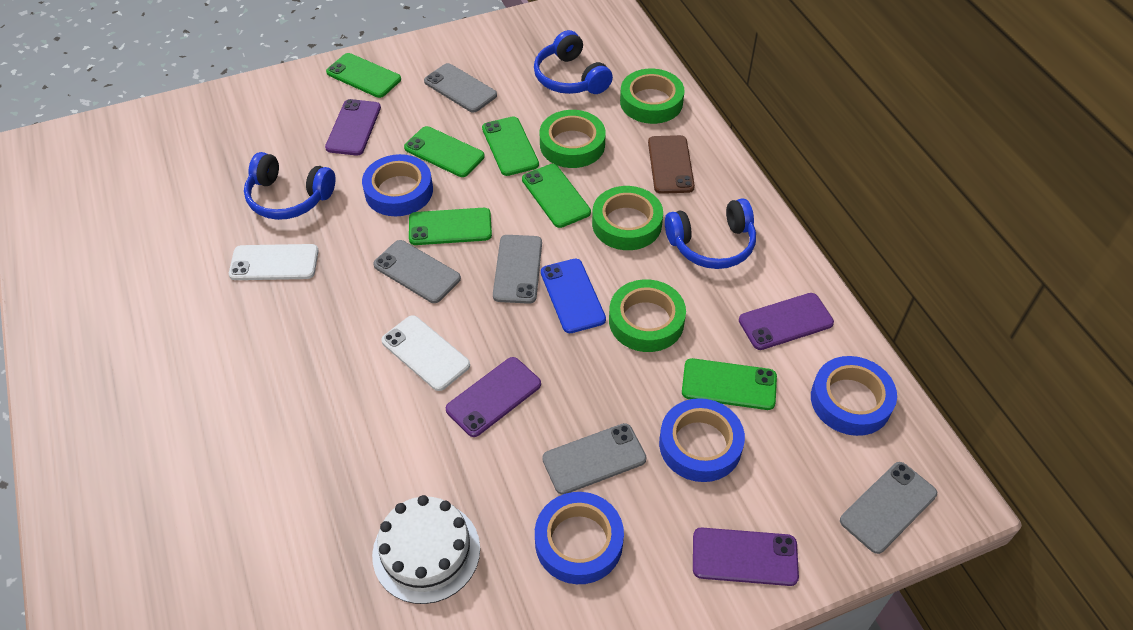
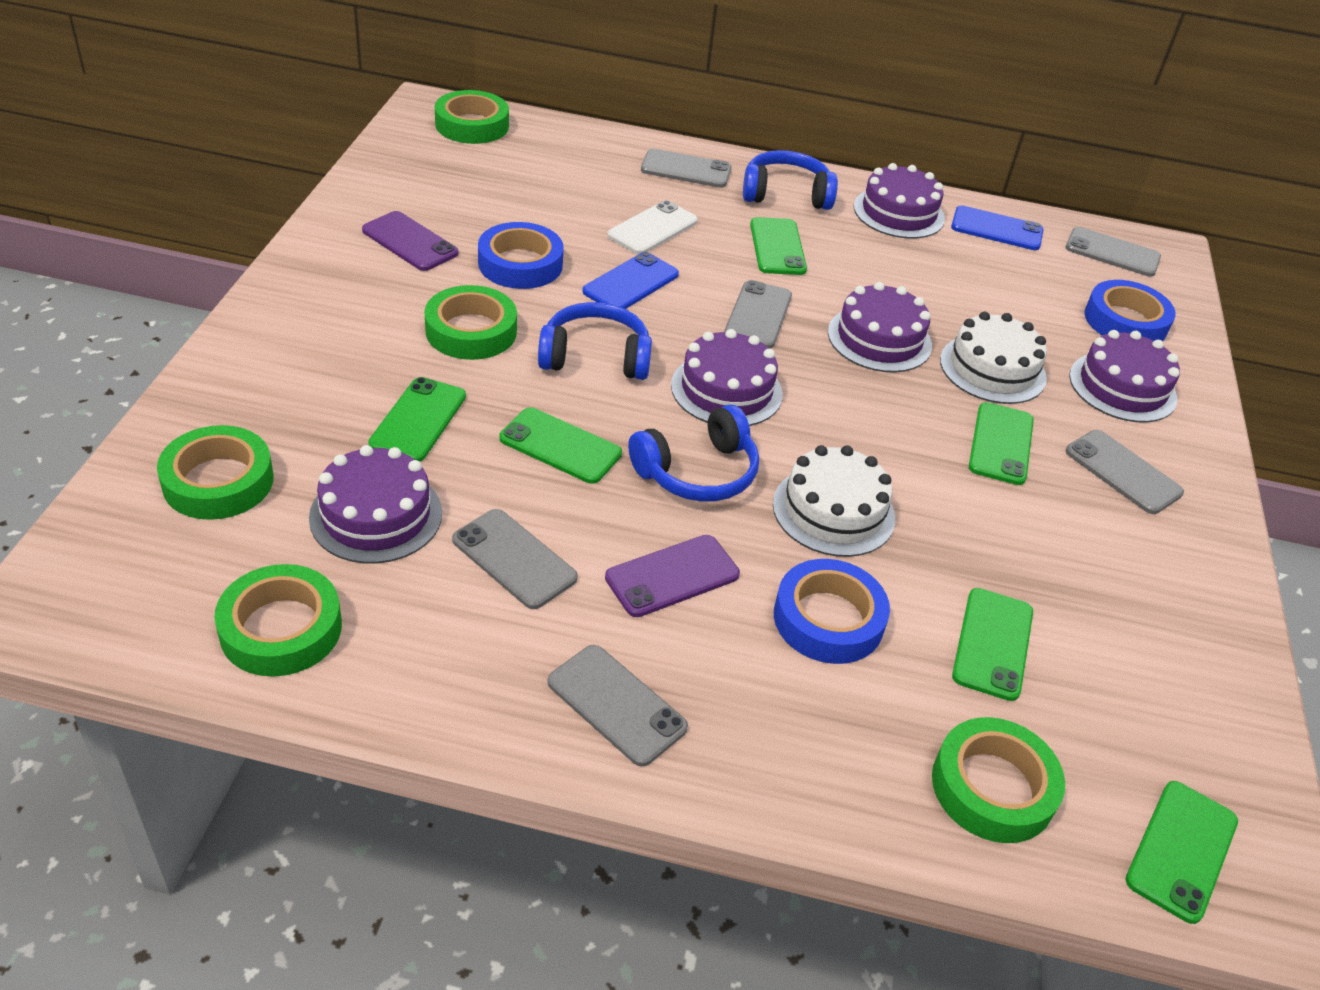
blue phone: [541,259,606,333] = 1 -> [582,252,679,309] [951,206,1044,250] = 2
blue tape: [362,154,433,216] [535,492,624,584] [659,398,745,482] [811,356,897,436] = 4 -> [478,222,564,289] [774,559,890,664] [1084,280,1176,341] = 3
brown phone: [648,135,695,194] = 1 -> none = 0
green tape: [540,110,606,168] [592,186,663,250] [609,280,686,352] [620,69,685,124] = 4 -> [157,425,274,520] [214,564,342,677] [424,285,517,360] [435,90,509,144] [932,717,1065,843] = 5
grey phone: [373,240,461,303] [424,63,497,113] [493,235,542,304] [542,423,646,495] [840,462,937,554] = 5 -> [452,509,578,609] [548,645,688,766] [641,149,732,188] [724,280,792,349] [1065,227,1161,277] [1066,430,1184,514] = 6
purple cake: none = 0 -> [309,445,442,563] [671,329,783,426] [828,282,932,372] [854,163,945,239] [1069,330,1180,423] = 5
purple phone: [325,99,381,156] [446,357,541,437] [693,528,799,586] [739,293,834,350] = 4 -> [362,211,459,271] [605,535,740,617] = 2
white cake: [372,495,480,604] = 1 -> [773,445,895,557] [940,312,1047,404] = 2
white phone: [229,244,319,280] [381,315,470,391] = 2 -> [607,200,698,254] = 1

